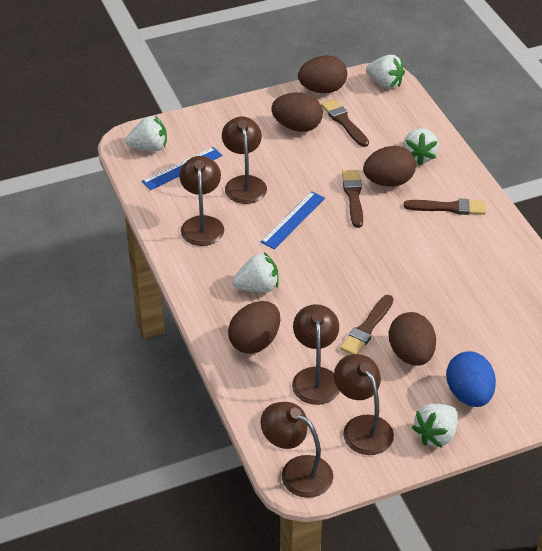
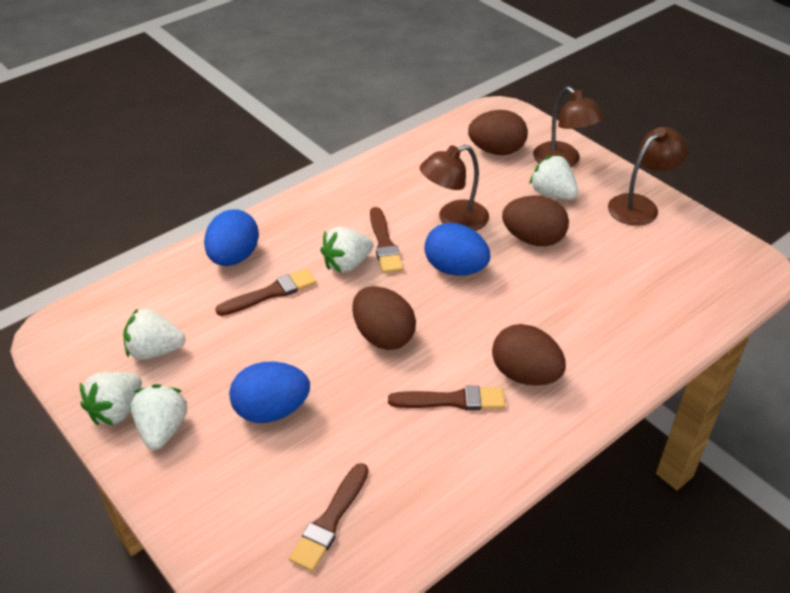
blue egg: [446,351,496,407] = 1 -> [204,209,259,266] [229,361,310,423] [424,223,490,276] = 3
blue ruler: [142,147,222,190] [261,191,325,249] = 2 -> none = 0
brown egg: [228,301,280,354] [271,92,323,132] [298,55,347,93] [363,146,416,187] [389,312,436,366] = 5 -> [352,286,416,350] [468,110,528,155] [492,324,566,386] [502,196,569,246] = 4
brown lamp: [180,156,224,246] [222,116,267,204] [261,402,333,498] [292,304,340,405] [334,354,394,455] = 5 -> [420,145,489,231] [533,87,605,167] [608,127,688,225] = 3

